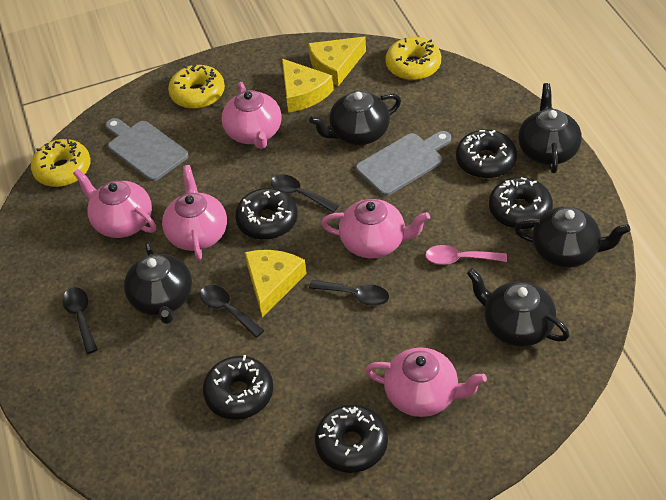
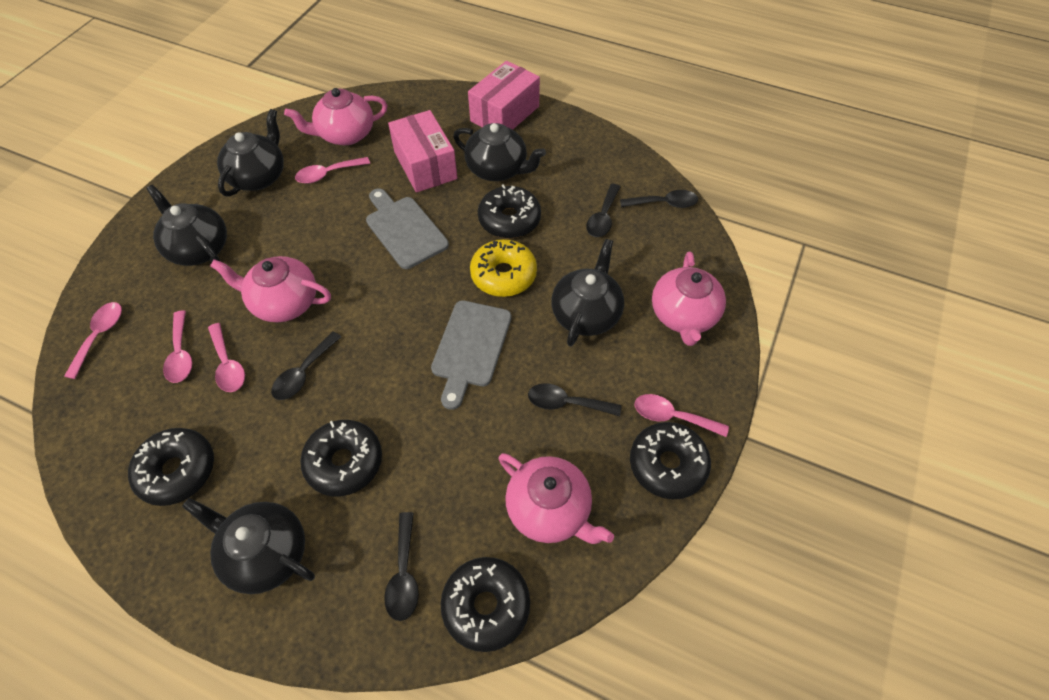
black spoon: [62,287,98,354] [200,285,264,338] [271,174,339,213] [309,280,389,306] = 4 -> [271,332,341,400] [384,512,419,621] [528,383,622,416] [586,184,620,237] [620,190,698,208] = 5
pink box: none = 0 -> [388,110,458,193] [468,61,540,130] = 2
pink spoon: [425,245,507,265] = 1 -> [64,302,122,379] [163,310,192,383] [208,323,245,392] [295,157,370,184] [635,394,729,437] = 5
pink teapot: [73,169,156,238] [162,165,227,260] [222,82,282,149] [321,199,430,258] [365,347,487,417] = 5 -> [210,256,331,322] [284,88,387,145] [499,453,614,544] [652,251,726,346] = 4
yellow cheese: [245,250,307,318] [282,59,334,112] [308,37,366,86] = 3 -> none = 0
yellow donut: [31,139,91,187] [168,64,225,109] [385,37,441,80] = 3 -> [470,239,537,297] = 1

